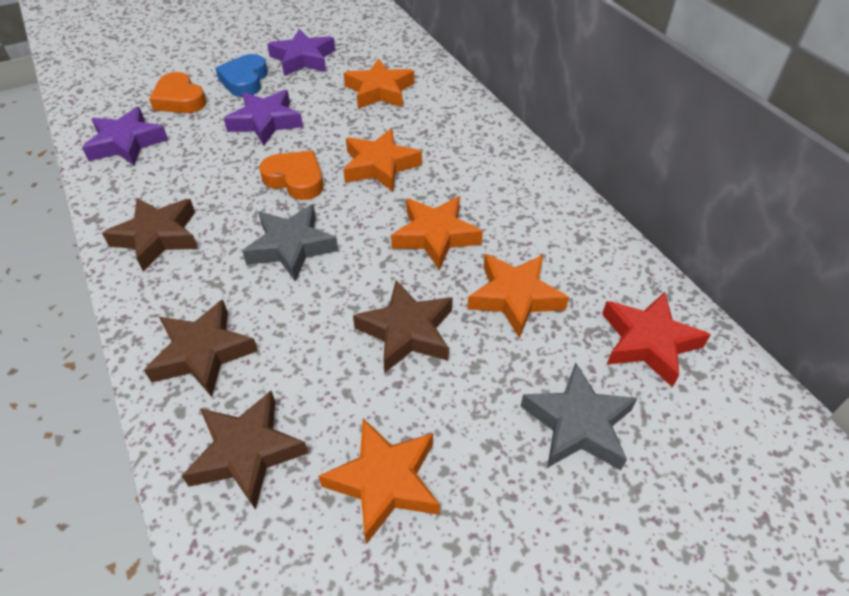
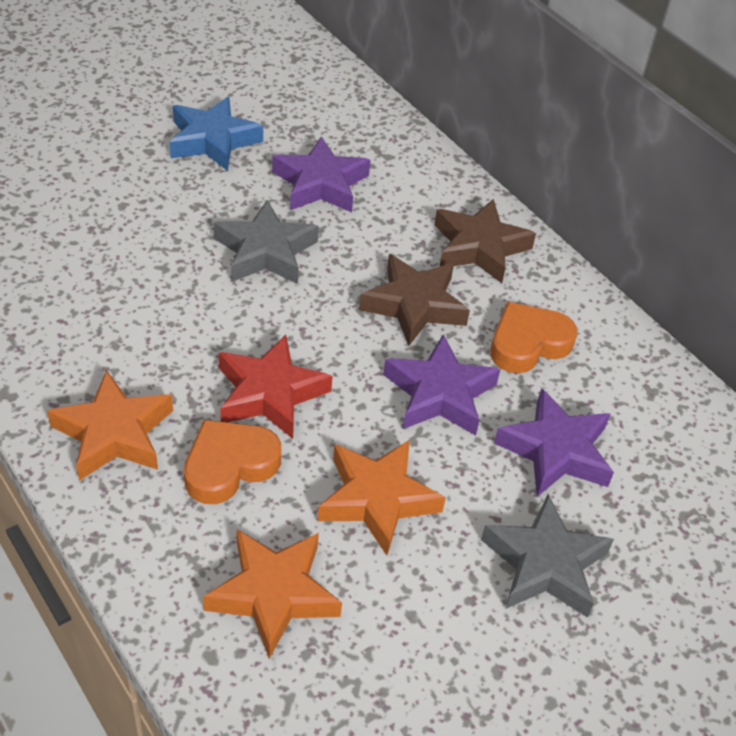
blue heart: [215,54,268,97] = 1 -> none = 0
blue star: none = 0 -> [170,97,263,171] = 1
brown star: [102,198,198,272] [144,299,258,397] [182,391,308,510] [353,280,453,372] = 4 -> [359,254,470,346] [434,199,536,283] = 2
orange star: [318,418,440,544] [343,128,422,192] [344,58,414,109] [391,196,483,270] [467,254,569,338] = 5 -> [47,370,173,481] [203,529,342,659] [318,440,446,555] = 3

